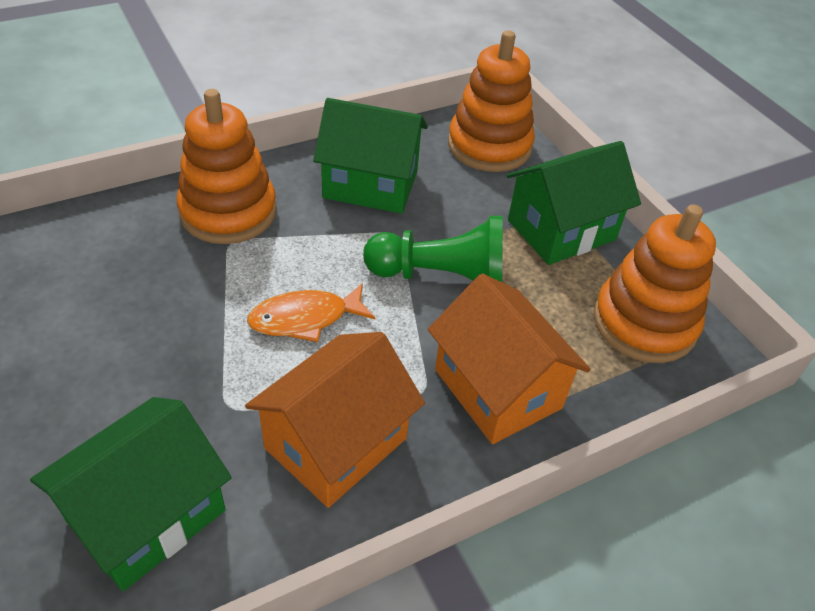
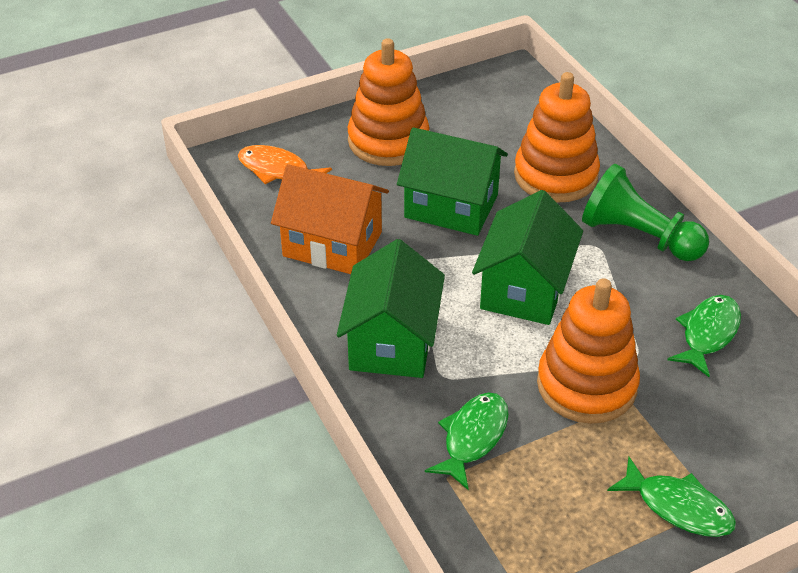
green fish: none = 0 -> [425,392,509,490] [607,457,736,537] [668,295,741,377] = 3
orange house: [245,332,425,508] [428,273,591,444] = 2 -> [271,164,389,274] = 1

